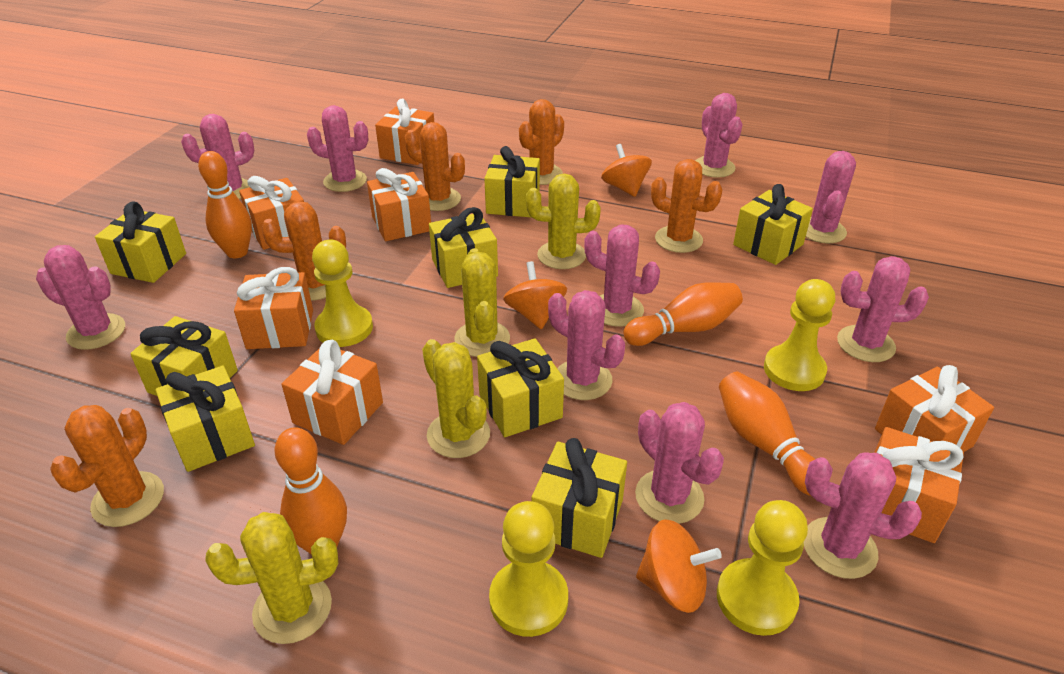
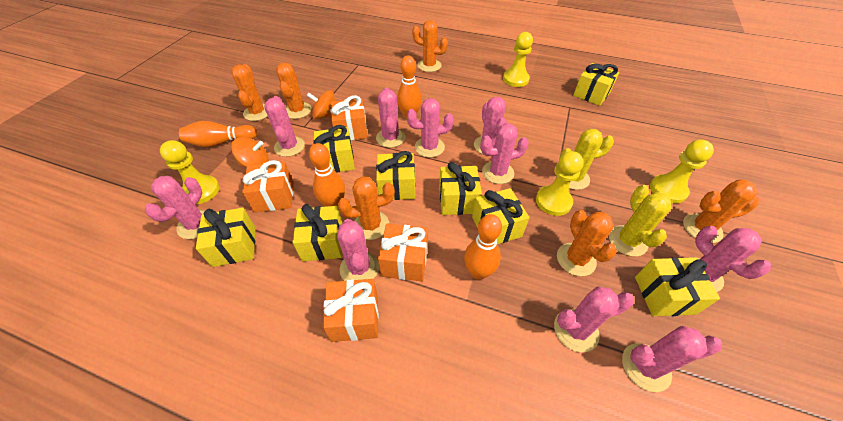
orange cactus: [50,405,164,527] [262,201,346,301] [405,122,465,211] [519,99,564,185] [651,159,723,253] = 5 -> [231,64,268,121] [276,62,311,119] [338,176,395,240] [412,20,448,72] [557,210,617,276] [683,179,759,243] = 6
orange gift: [234,267,313,349] [239,176,304,250] [281,340,383,445] [367,168,431,241] [375,99,434,165] [874,427,964,543] [875,365,994,452] = 7 -> [242,160,293,213] [323,279,379,342] [331,95,368,140] [378,224,428,281] = 4
orange spinning top: [503,261,567,329] [601,144,652,197] [636,519,722,613] = 3 -> [231,137,269,168] [307,90,335,119] = 2
yellow cactus: [205,512,338,644] [422,339,490,458] [454,248,510,357] [526,174,601,269] = 4 -> [559,129,614,190] [609,185,672,257] = 2

